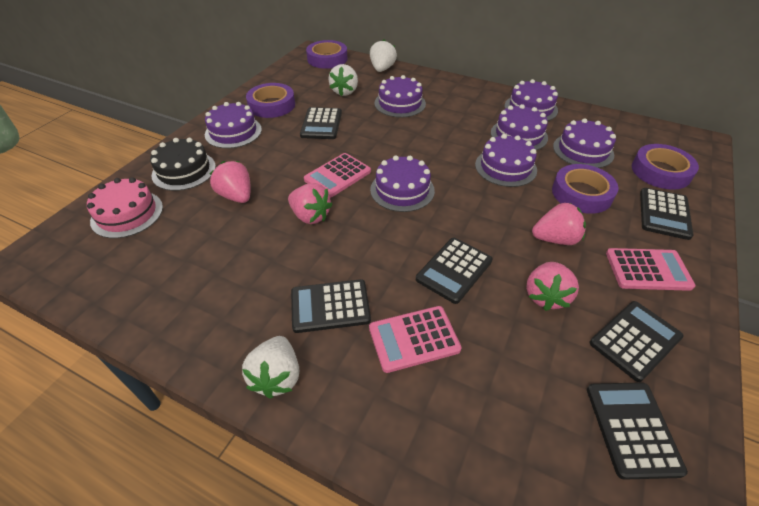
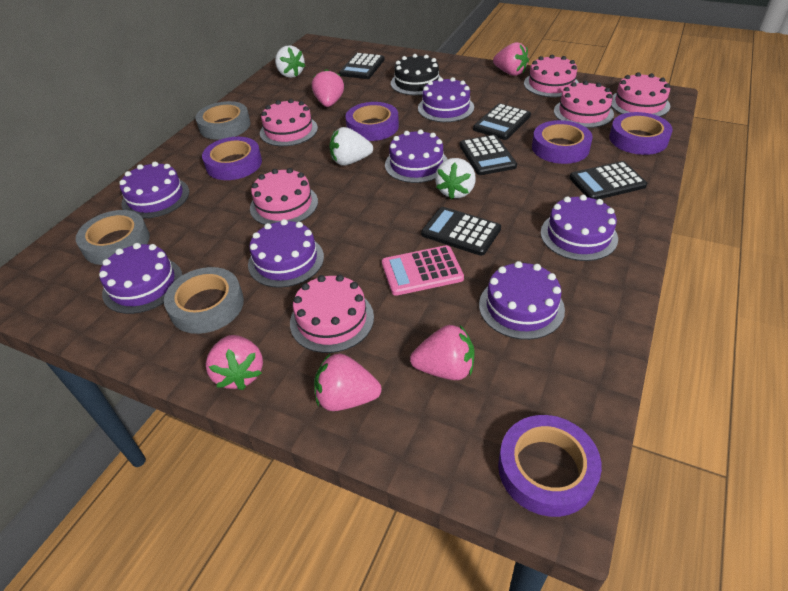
black calculator: [291,279,371,333] [300,107,342,139] [416,238,493,304] [587,382,688,480] [590,301,684,382] [640,188,693,240] = 6 -> [339,53,385,79] [421,207,501,256] [459,135,517,175] [473,103,531,140] [569,161,647,200] = 5
grey tape: none = 0 -> [76,210,150,265] [164,267,244,334] [195,101,250,140] = 3
pink cake: [87,177,163,238] = 1 -> [250,168,318,225] [260,99,318,146] [290,275,374,353] [524,55,579,97] [554,81,614,128] [611,72,670,117] = 6
pink calculator: [304,153,371,198] [369,306,462,373] [606,248,696,291] = 3 -> [382,245,464,296] = 1
pink strawberry: [210,161,250,203] [288,183,333,224] [526,262,579,311] [532,203,586,245] = 4 -> [206,335,263,390] [312,69,344,107] [314,354,381,411] [410,325,475,380] [493,42,529,76] = 5
purple tape: [246,83,295,118] [306,40,348,69] [552,164,619,214] [632,144,699,190] = 4 -> [202,137,262,180] [345,102,399,141] [498,415,602,517] [532,120,593,164] [609,112,673,155] = 5

